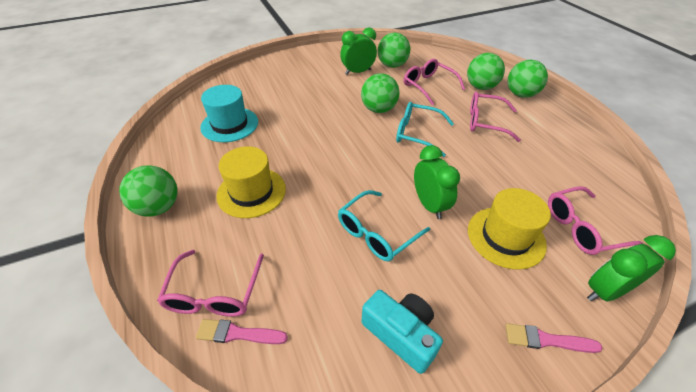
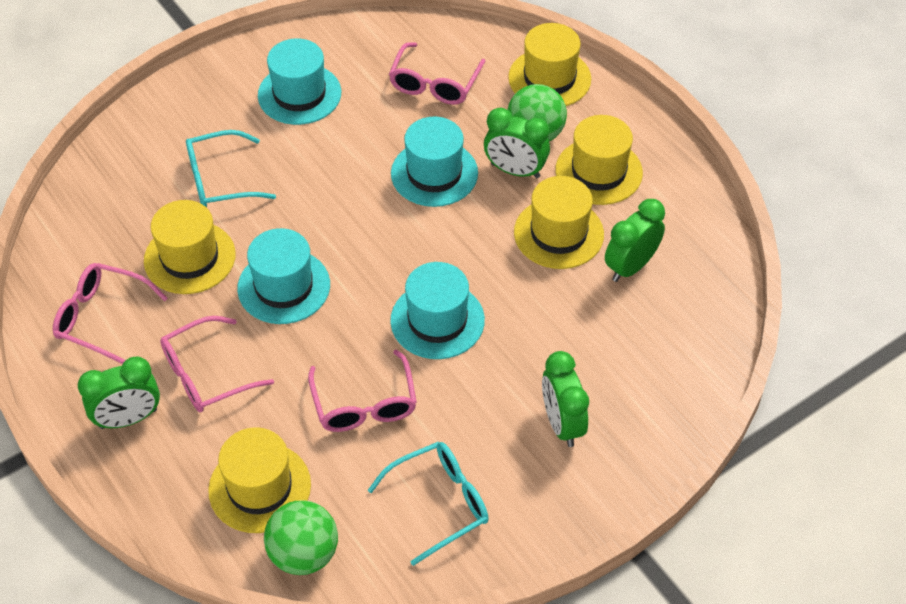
green ball: [119,165,178,217] [361,73,400,113] [378,32,410,68] [467,53,505,90] [508,60,548,98] = 5 -> [264,500,338,575] [507,84,567,141] = 2
green clock: [340,28,377,75] [414,145,460,219] [587,235,676,302] = 3 -> [78,356,160,429] [484,108,550,178] [542,351,589,447] [605,199,665,282] = 4
pink brush: [196,319,288,344] [505,323,603,353] = 2 -> none = 0
turquoise camera: [361,290,443,374] = 1 -> none = 0
turquoise hat: [200,85,258,142] = 1 -> [237,228,330,324] [258,38,341,125] [390,262,485,359] [391,116,478,207] = 4
yellow hat: [216,146,286,218] [468,188,551,270] = 2 -> [144,200,236,294] [208,427,311,533] [508,23,591,106] [514,176,604,269] [555,115,643,205] = 5

